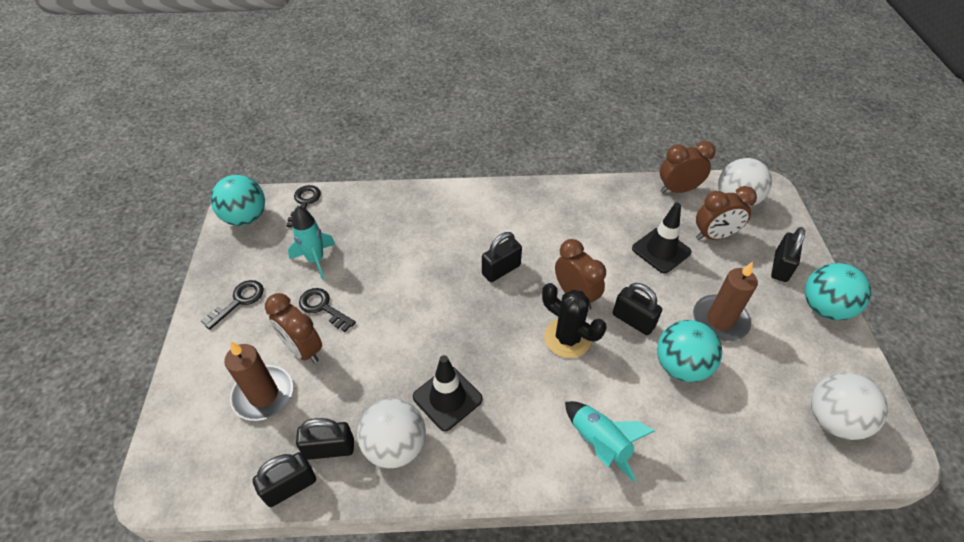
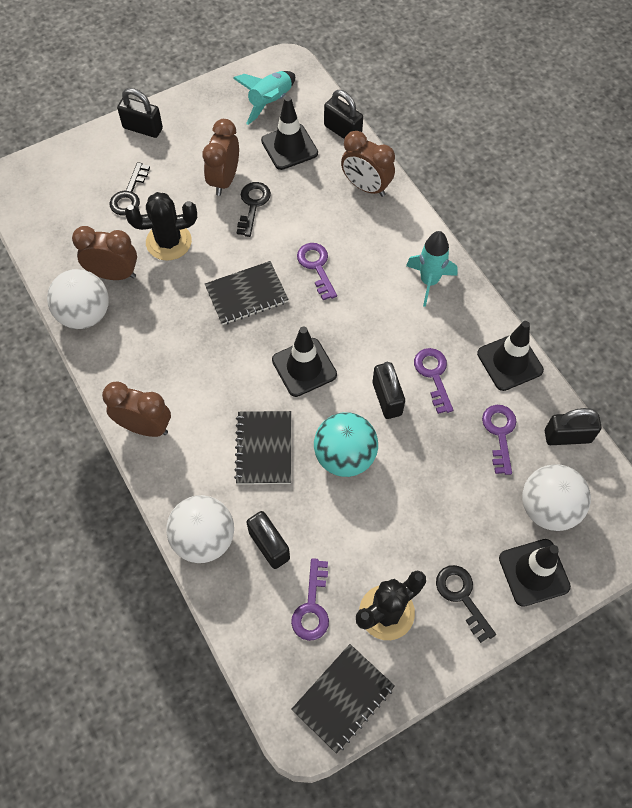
black cactus: [542,283,607,358] = 1 -> [125,192,197,261] [356,571,426,640] = 2
black notebook: none = 0 -> [205,261,289,325] [234,411,291,484] [292,644,395,754] = 3
black traffic cone: [413,355,483,431] [632,203,691,273] = 2 -> [261,96,318,170] [272,326,337,397] [477,321,544,391] [499,539,571,607] = 4
brown candle: [224,341,293,421] [693,262,758,341] = 2 -> none = 0
purple key: none = 0 -> [291,558,329,641] [297,243,337,300] [414,348,453,414] [482,405,516,475] = 4
turquoise ball: [211,175,265,226] [657,320,722,382] [805,263,871,320] = 3 -> [314,412,378,477] = 1

